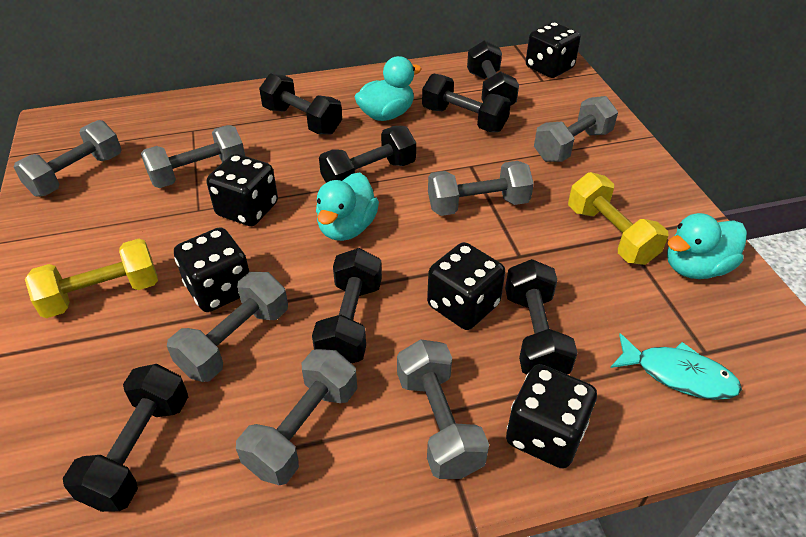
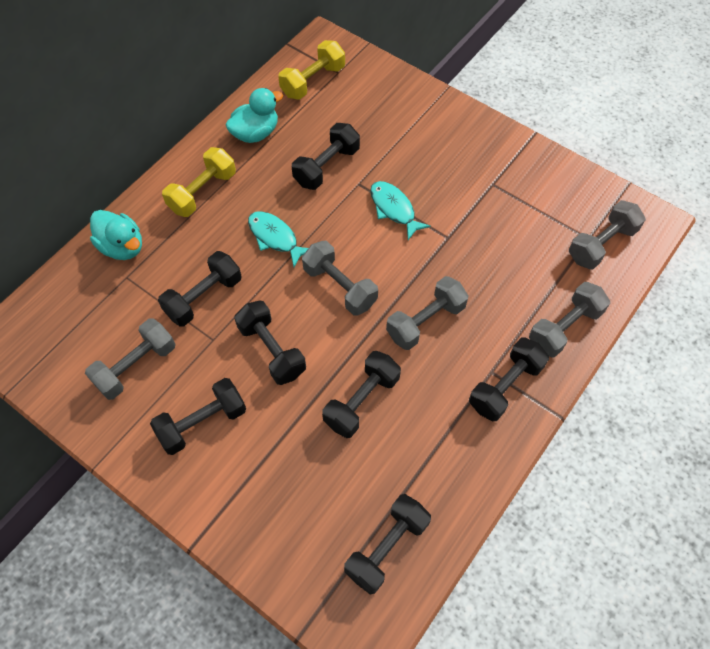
black dice: [174,227,249,312] [207,154,278,226] [427,242,505,330] [506,364,597,468] [526,22,581,78] = 5 -> none = 0
grey dumbbell: [14,120,122,197] [141,125,245,188] [167,272,288,382] [236,349,357,485] [397,339,489,479] [428,161,534,216] [534,96,618,162] = 7 -> [85,318,176,400] [302,241,378,316] [386,276,469,350] [529,282,610,358] [569,200,646,270] = 5
turquoise duck: [316,173,379,241] [355,56,422,121] [667,213,747,279] = 3 -> [90,210,142,260] [226,88,283,143] = 2
turquoise fish: [610,333,742,400] = 1 -> [248,211,308,267] [370,181,431,240] = 2

